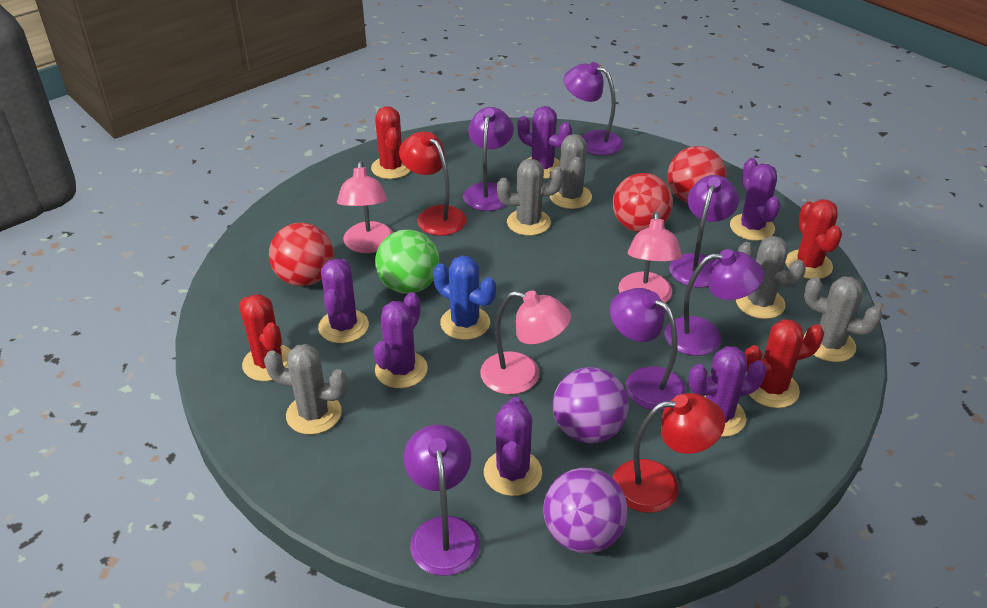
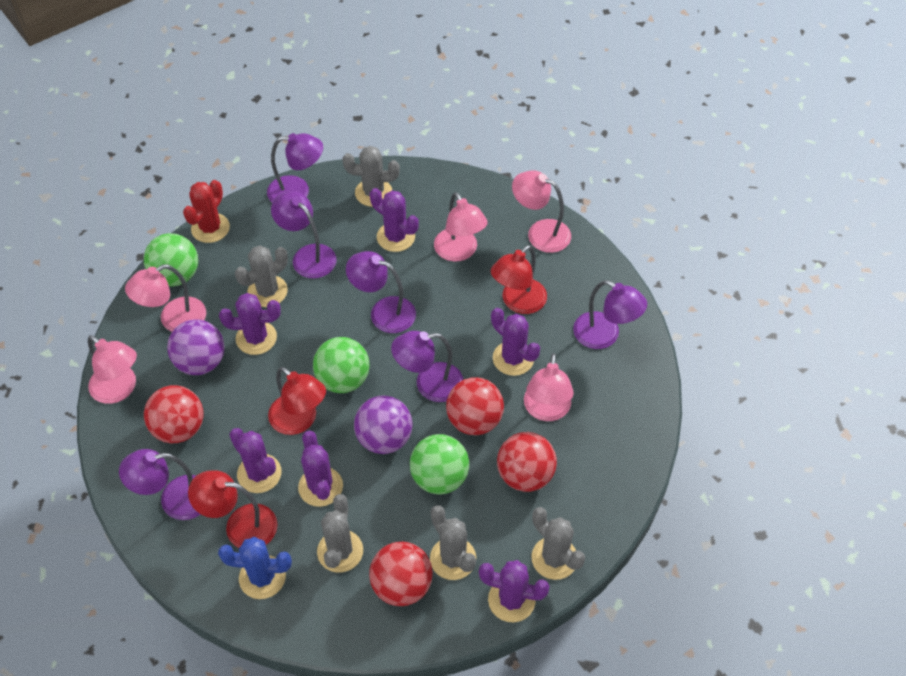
green ball: [375,229,440,294] = 1 -> [144,233,198,287] [313,337,370,393] [410,434,469,494] = 3
pink lamp: [337,161,393,253] [480,291,571,394] [618,211,682,303] = 3 -> [88,335,137,404] [125,264,206,332] [434,192,488,262] [512,170,571,253] [524,353,574,421] = 5
red ball: [269,223,334,286] [613,173,673,232] [668,146,726,203] = 3 -> [144,385,203,443] [369,542,433,606] [446,377,504,435] [497,432,557,492] = 4
red cactus: [239,294,291,381] [371,106,411,179] [745,319,824,408] [785,199,842,279] = 4 -> [183,180,230,243] = 1
red lamp: [399,131,466,236] [613,393,725,513] = 2 -> [188,470,278,548] [268,367,326,435] [491,245,547,314] = 3

